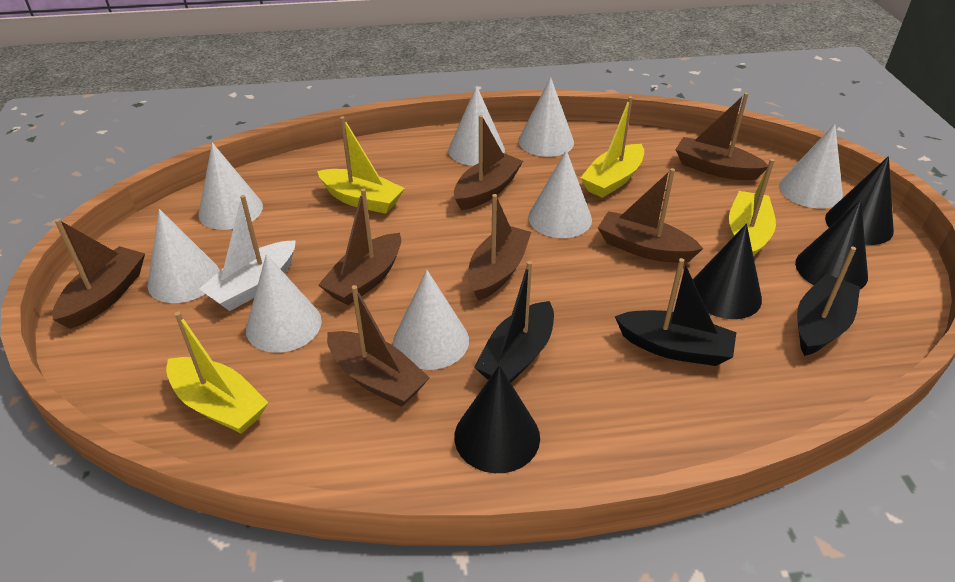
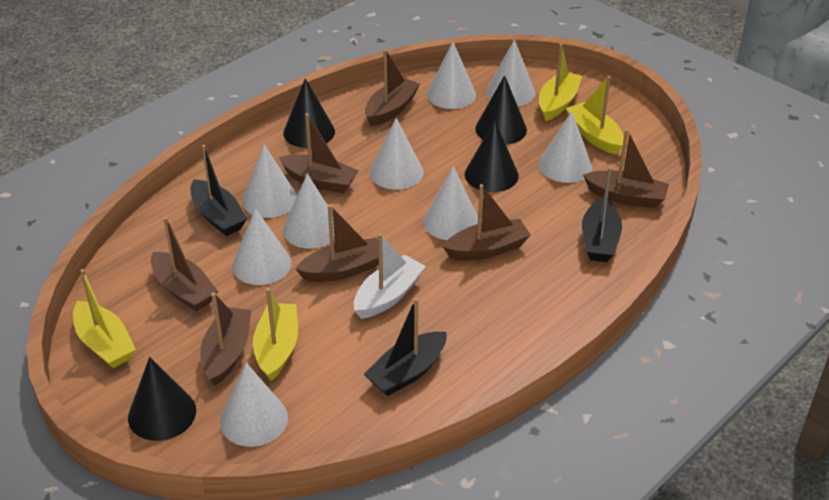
white cone: [148,209,220,303] [198,143,263,230] [246,254,322,353] [393,270,469,370] [448,85,505,166] [518,77,574,157] [528,150,592,238] [779,124,843,209] = 8 -> [220,363,288,447] [232,208,292,285] [242,145,297,218] [283,173,334,248] [370,118,424,190] [423,166,478,240] [427,42,476,109] [486,39,535,106] [539,111,592,183] = 9

